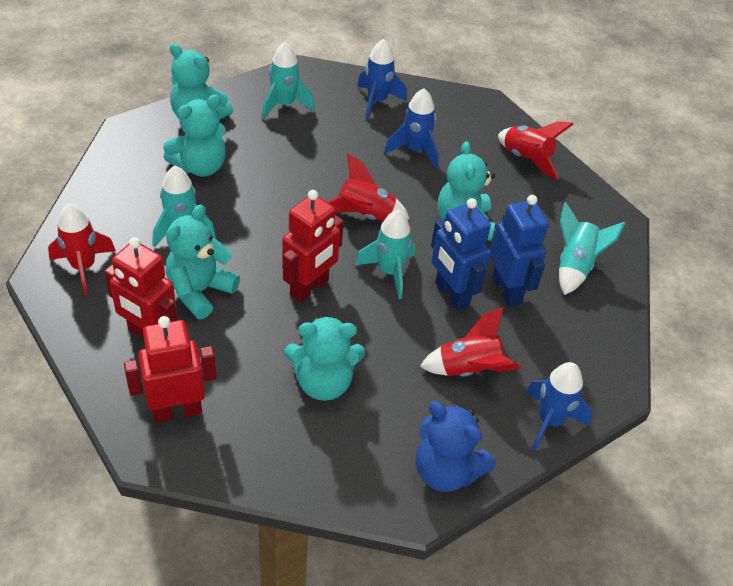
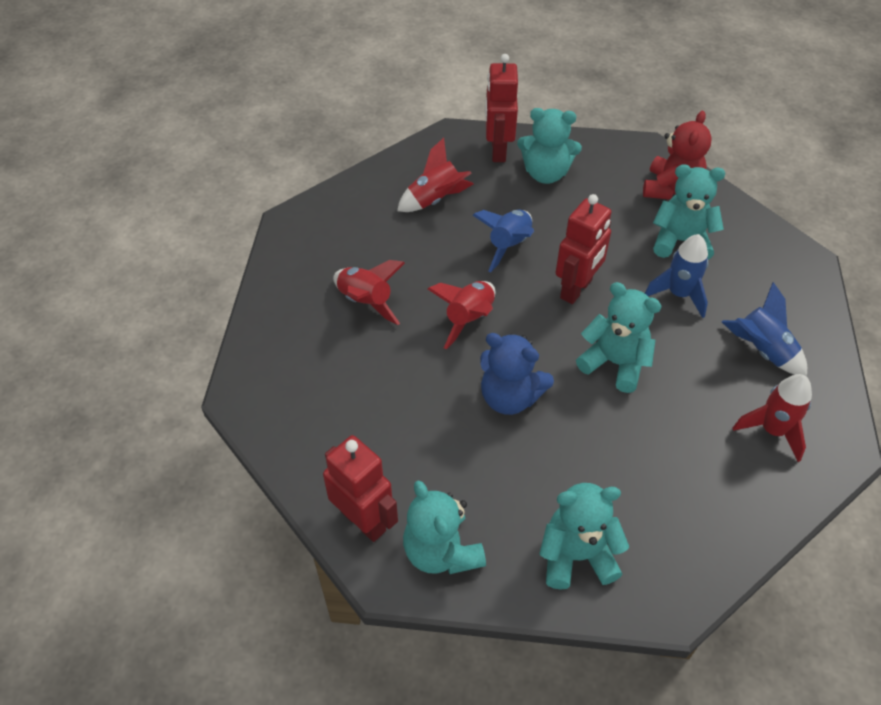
blue robot: [431,198,491,310] [490,195,549,306] = 2 -> none = 0
red teddy bear: none = 0 -> [643,111,712,200] = 1
turquoise rocket: [153,166,216,248] [262,42,315,119] [355,210,415,299] [559,202,626,295] = 4 -> none = 0

